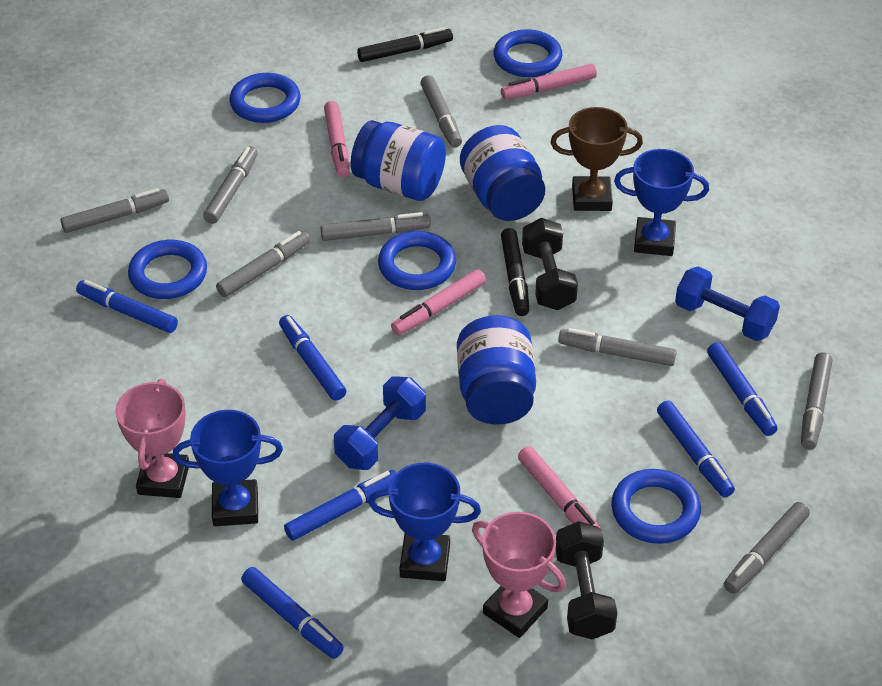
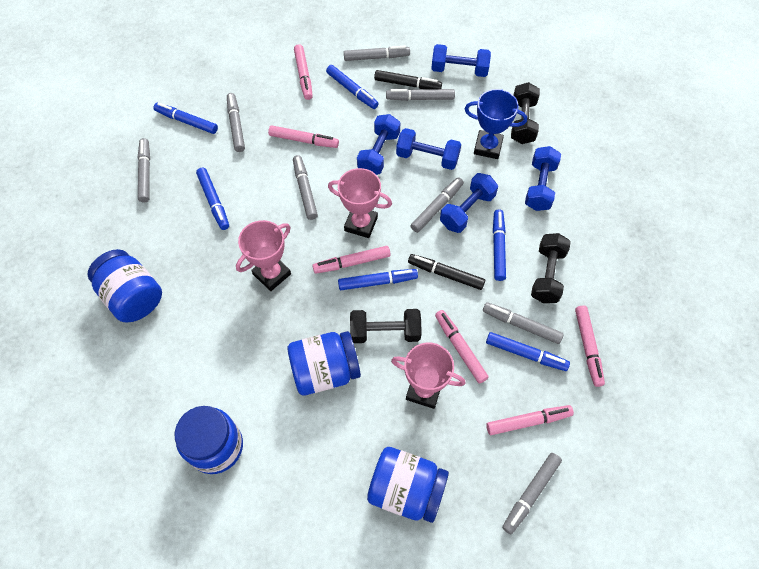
black dumbbell: [522,218,578,310] [555,521,617,640] = 2 -> [350,309,421,343] [511,82,540,144] [531,233,571,303] = 3
blue dumbbell: [334,376,426,470] [675,266,780,341] = 2 -> [357,114,400,175] [396,128,461,170] [431,44,491,77] [440,173,498,233] [525,146,561,211] = 5
blue jar: [351,120,446,201] [457,315,536,425] [460,125,545,221] = 3 -> [87,249,162,322] [175,406,243,474] [288,331,361,396] [367,447,449,523] = 4
blue ring: [128,240,207,299] [229,73,301,123] [378,231,456,290] [493,29,562,77] [611,469,701,544] = 5 -> none = 0
blue trophy: [173,410,283,526] [368,463,481,581] [614,149,709,256] = 3 -> [465,89,527,159] = 1
brown trophy: [550,107,643,211] = 1 -> none = 0
pink marker: [324,101,350,177] [391,269,486,335] [501,64,597,99] [518,446,603,535] = 4 -> [268,125,339,148] [294,44,313,100] [312,246,391,274] [435,310,489,383] [486,405,574,435] [575,306,605,387] = 6
pink trophy: [115,379,189,498] [472,512,566,638] = 2 -> [236,220,291,291] [328,168,392,238] [391,343,466,409] = 3

